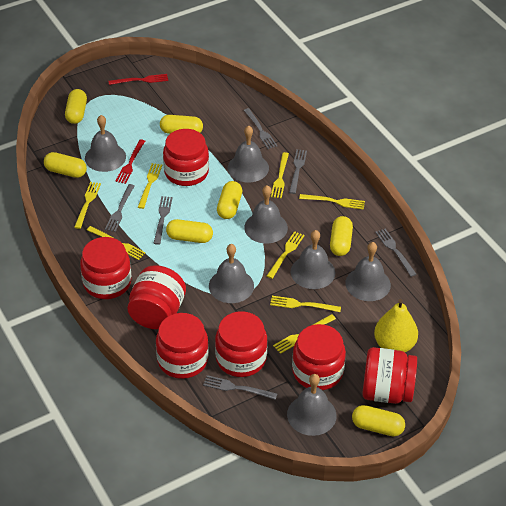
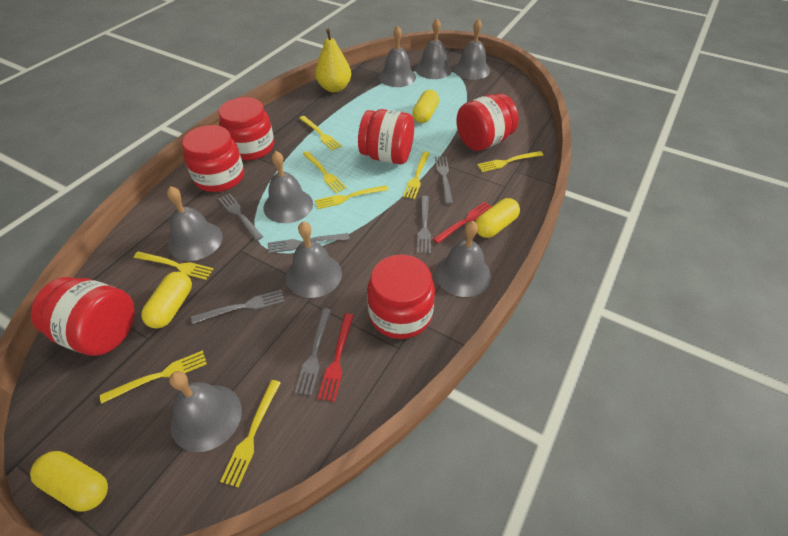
grey bell: [85,115,126,172] [209,244,254,303] [228,126,269,182] [244,185,288,244] [287,374,336,436] [291,230,335,289] [345,242,391,301] = 7 -> [167,186,223,261] [169,371,242,452] [263,151,313,223] [286,221,342,298] [379,26,416,87] [415,19,452,79] [435,221,491,297] [454,19,490,80] = 8
red jar: [80,237,131,299] [127,265,186,329] [156,313,209,379] [163,129,209,186] [215,311,268,377] [292,324,346,390] [362,347,417,404] = 7 -> [31,277,135,356] [182,125,244,192] [218,97,274,160] [358,109,414,164] [367,255,435,339] [456,94,518,151] = 6
yellow capsule: [44,152,87,178] [65,89,87,124] [160,115,203,134] [166,219,213,243] [217,181,242,219] [330,216,353,256] [352,405,405,437] = 7 -> [30,451,108,512] [141,272,192,329] [412,90,439,123] [476,198,520,238] = 4

